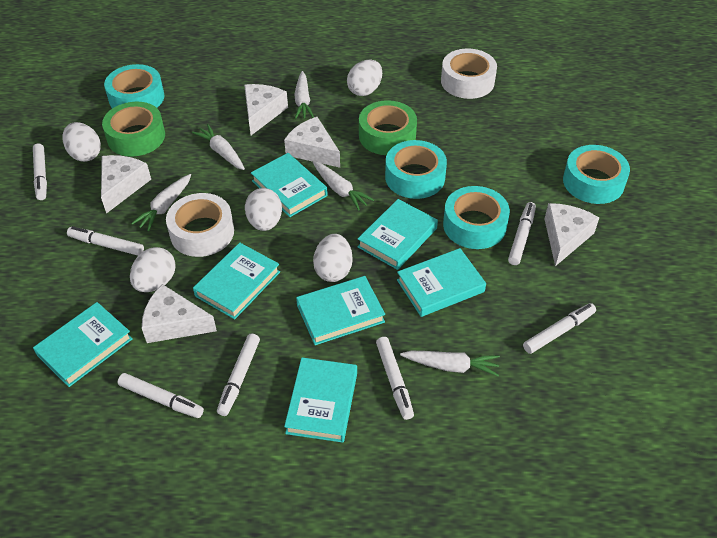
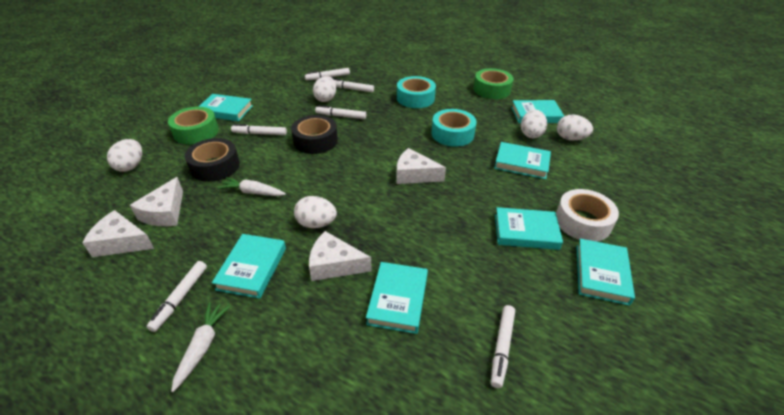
black tape: none = 0 -> [185,138,240,182] [291,115,338,154] = 2
turquoise tape: [104,64,164,109] [385,140,447,199] [443,186,510,249] [563,145,630,204] = 4 -> [397,76,436,108] [431,109,476,146] = 2
white carrot: [131,174,191,231] [192,124,245,170] [294,71,314,119] [313,161,374,210] [400,350,500,376] = 5 -> [171,302,230,392] [218,177,286,196] = 2
white cheese: [101,155,151,214] [142,284,217,343] [244,84,288,135] [284,117,340,168] [544,203,599,266] = 5 -> [82,210,154,257] [130,177,183,226] [309,231,372,281] [396,148,446,184] = 4
white marker: [33,143,47,200] [67,226,144,256] [117,373,204,418] [217,334,260,416] [376,337,414,420] [508,202,536,265] [523,303,596,354] = 7 -> [146,261,207,332] [231,124,287,135] [305,68,350,80] [315,105,366,119] [333,78,374,92] [491,305,515,388] = 6
white tape: [166,193,234,257] [441,49,497,99] = 2 -> [556,189,619,242] = 1

